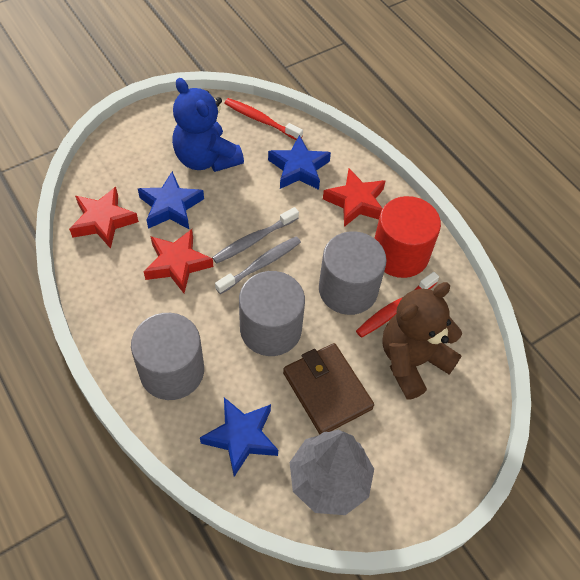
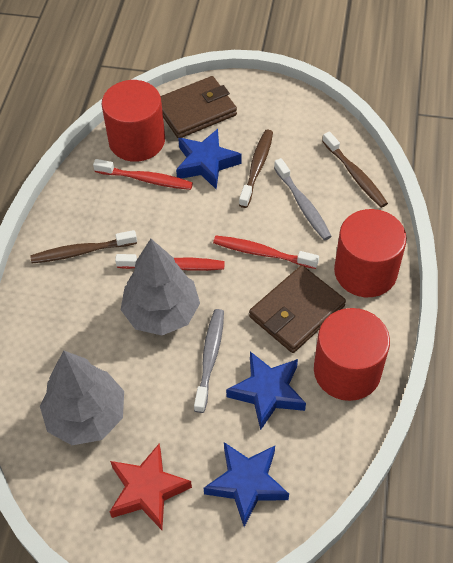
blue teddy bear: [172,78,244,172] = 1 -> none = 0
brown teddy bear: [382,282,462,400] = 1 -> none = 0
brown toothbrush: none = 0 -> [30,230,137,263] [239,130,273,208] [322,131,388,208] = 3
brown wallet: [283,343,374,434] = 1 -> [161,76,237,138] [249,265,346,353] = 2
grey cylinder: [131,313,204,400] [239,271,305,356] [319,231,387,315] = 3 -> none = 0
grey tree: [290,430,374,515] = 1 -> [40,351,124,445] [121,239,200,335] = 2
red cylinder: [375,196,441,278] = 1 -> [102,80,165,162] [314,308,390,401] [334,209,407,297] = 3
red star: [69,187,139,249] [144,229,213,293] [323,168,385,227] = 3 -> [110,444,192,530] = 1
red toothbrush: [225,98,303,140] [356,272,439,338] = 2 -> [93,159,193,190] [115,254,225,271] [213,236,319,269] = 3

